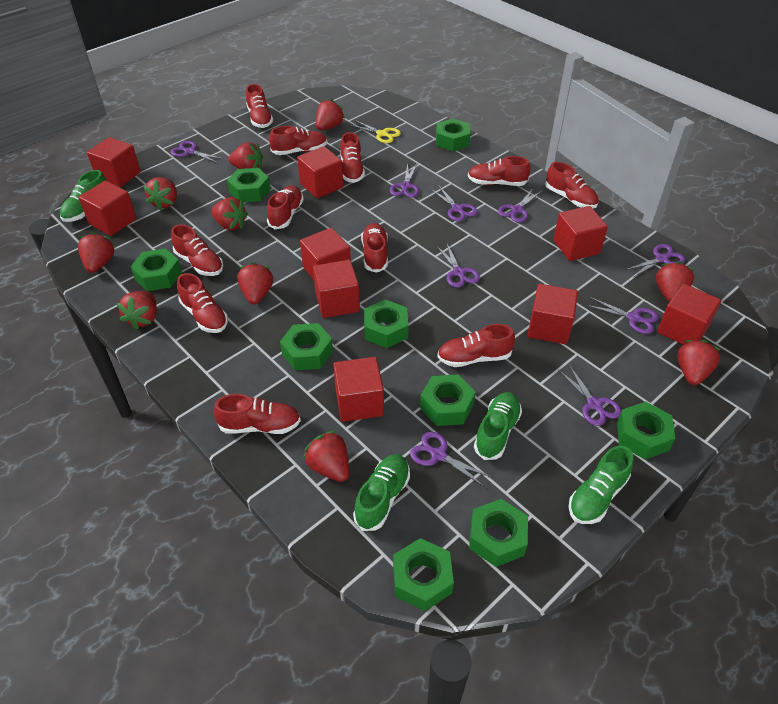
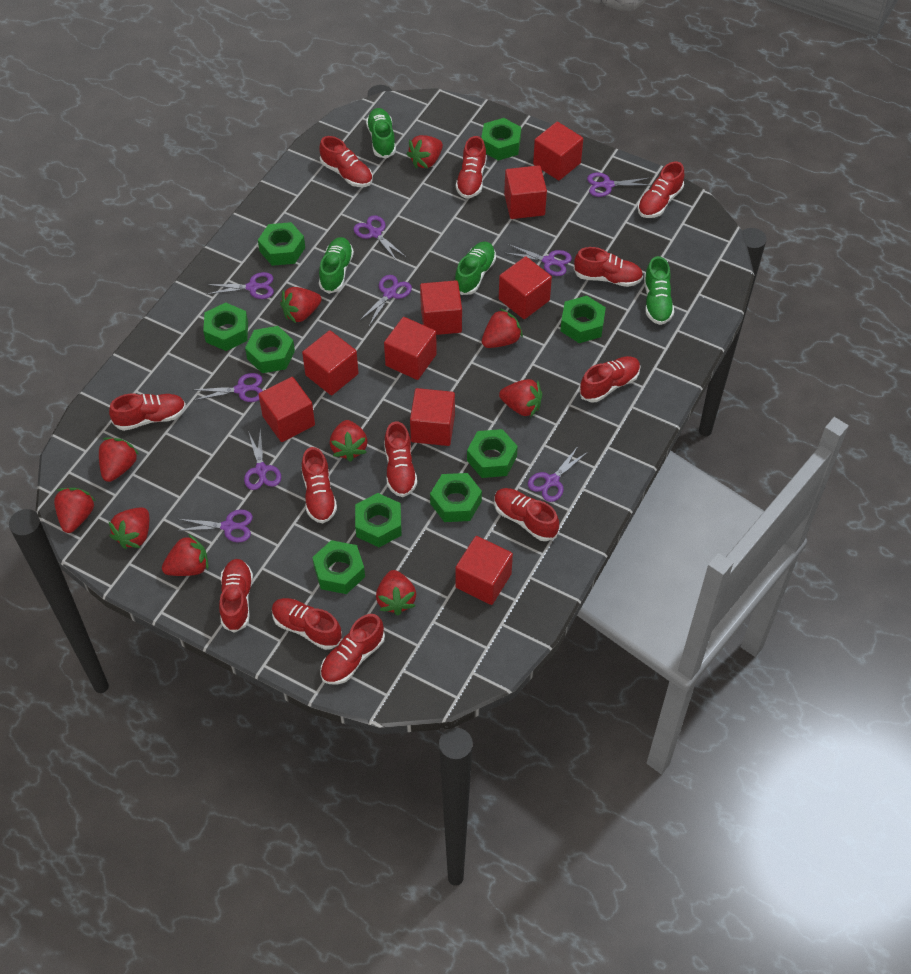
red shoe: [171,224,223,276] [177,273,228,333] [213,394,301,434] [246,84,273,128] [267,185,304,229] [269,126,327,155] [340,132,365,183] [361,223,388,273] [437,324,515,367] [468,156,530,186] [545,162,598,208] = 11 -> [109,394,186,431] [219,559,253,633] [272,598,342,650] [302,447,337,523] [319,136,373,187] [320,614,385,684] [384,421,417,497] [456,136,487,199] [494,488,559,541] [574,247,643,287] [579,356,641,402] [638,162,684,218] = 12
yellow scissors: [350,120,401,143] = 1 -> none = 0

